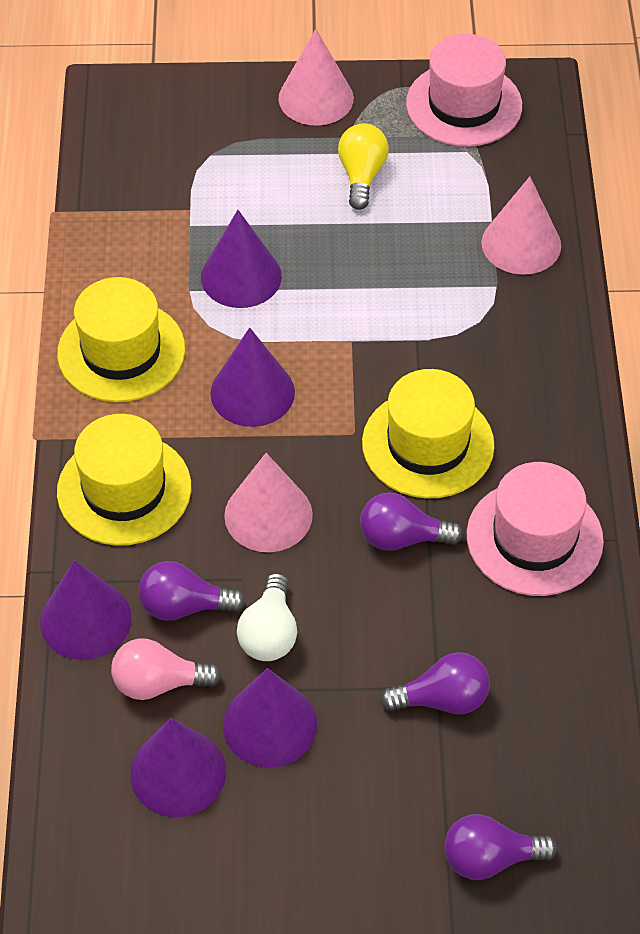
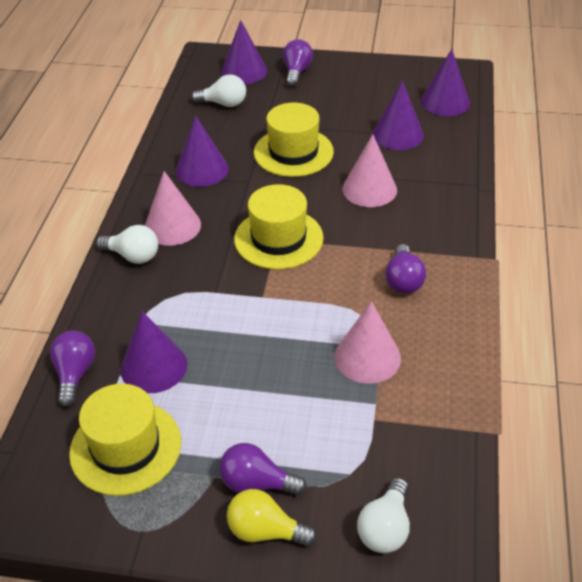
pink hat: [406,34,522,147] [466,462,604,596] = 2 -> none = 0
pink light bulb: [111,638,222,700] = 1 -> none = 0
white light bulb: [237,573,297,661] = 1 -> [96,225,158,264] [191,74,246,107] [357,477,410,553] = 3

